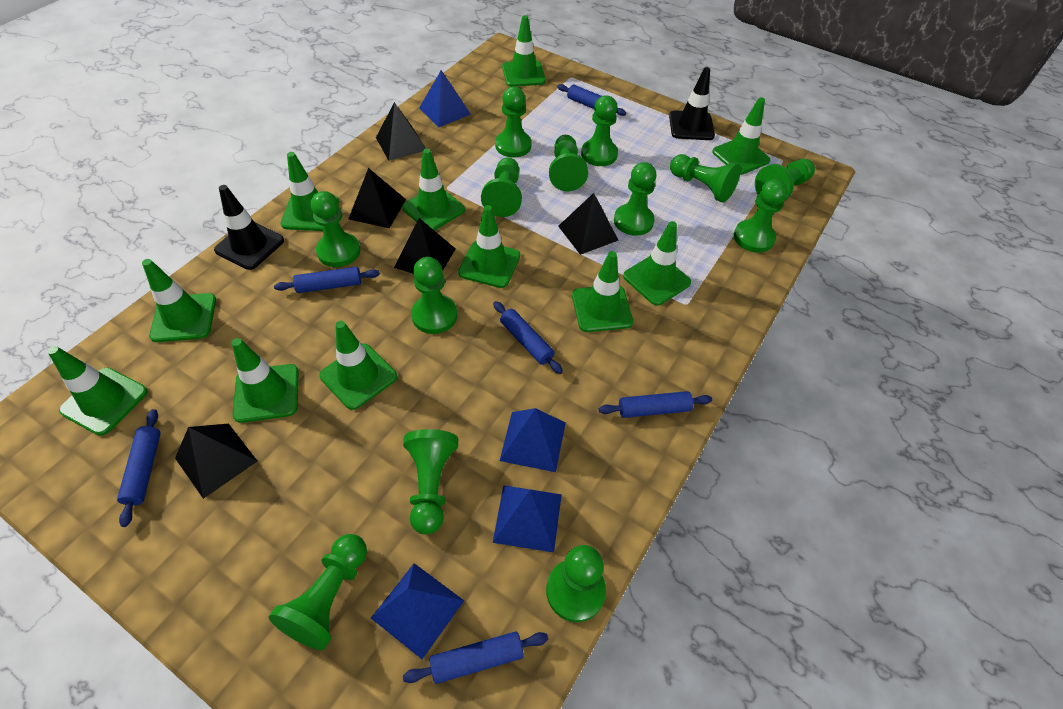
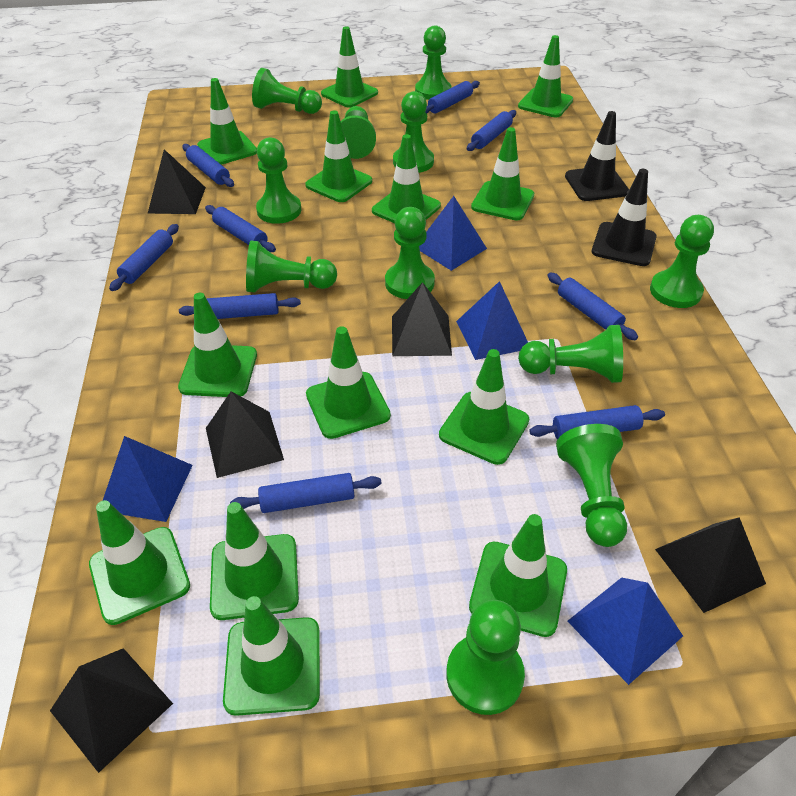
blue rolling pin: [117,409,161,527] [274,267,380,293] [403,631,548,684] [493,301,563,374] [557,84,626,116] [599,391,712,418] = 6 -> [109,224,179,291] [179,293,301,319] [182,144,234,187] [205,205,276,252] [230,473,382,513] [425,81,480,113] [467,110,516,151] [529,405,665,439] [547,273,638,340] = 9
green pawn: [269,534,367,650] [311,191,360,267] [403,429,458,534] [411,257,457,334] [481,157,522,217] [495,87,532,157] [546,545,606,622] [549,135,588,191] [581,95,618,166] [614,162,657,236] [670,154,741,203] [734,179,788,253] [755,159,815,201] = 13 -> [246,240,337,292] [252,68,322,114] [256,137,301,224] [341,106,376,159] [385,207,435,299] [393,91,434,173] [415,26,451,100] [446,600,525,715] [518,325,623,383] [556,424,627,547] [650,215,714,308] = 11
green traffic cone: [47,346,148,436] [142,259,216,342] [232,338,299,423] [281,152,339,231] [319,321,397,410] [402,149,465,230] [458,205,520,288] [502,15,546,87] [572,251,633,332] [623,221,691,306] [712,97,770,175] = 11 -> [89,500,190,625] [178,293,257,397] [197,78,257,165] [210,502,299,620] [223,596,320,716] [305,110,372,202] [306,326,391,439] [321,26,378,108] [372,134,441,223] [439,349,529,465] [469,514,567,637] [471,127,534,220] [518,35,573,117] = 13

